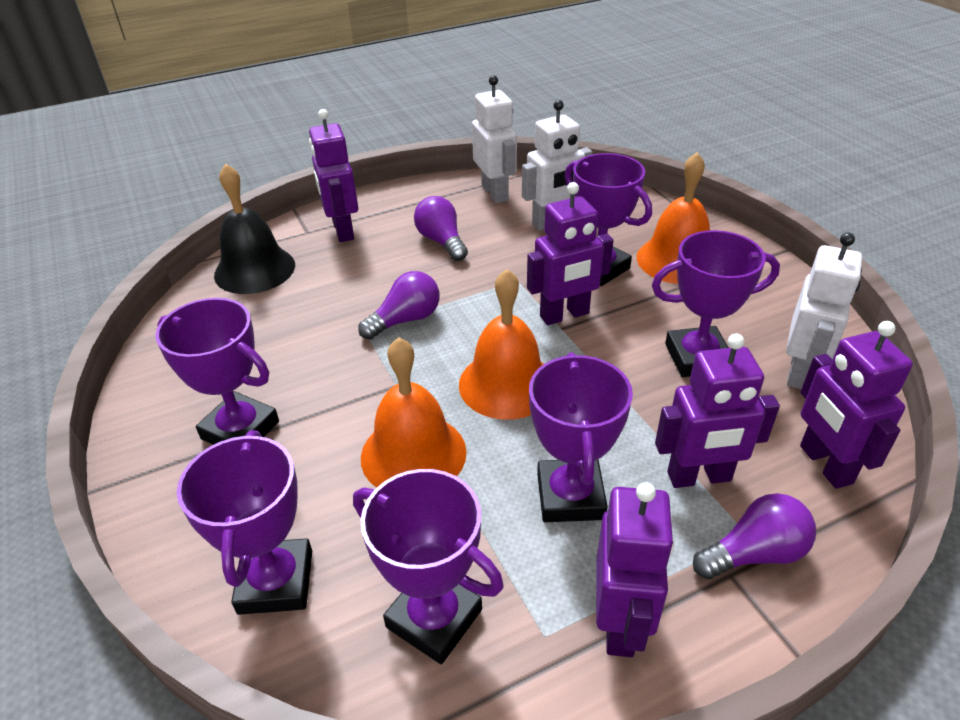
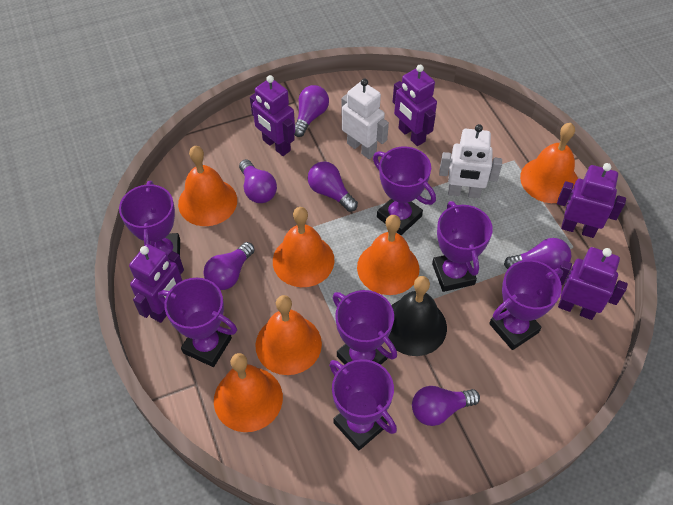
orange bell: [361,337,467,488] [459,269,543,420] [637,152,710,284] = 3 -> [178,146,237,226] [214,353,283,432] [255,295,322,375] [273,207,335,287] [357,215,419,295] [520,123,578,203] = 6
purple light bulb: [358,271,440,340] [414,196,468,261] [693,493,816,579] = 3 -> [204,242,255,290] [239,159,277,203] [294,85,329,137] [307,162,358,212] [412,386,480,426] [504,238,571,270] = 6
purple trophy: [155,298,279,445] [177,430,312,615] [353,469,504,664] [529,352,633,522] [565,153,652,286] [652,230,780,377] = 6 -> [119,181,180,255] [158,278,237,367] [329,359,397,450] [333,290,397,365] [373,147,436,235] [432,201,493,292] [489,260,563,350] = 7
white robot: [472,75,517,203] [522,100,592,231] [786,232,862,389] = 3 -> [341,79,389,159] [439,124,502,198] = 2

